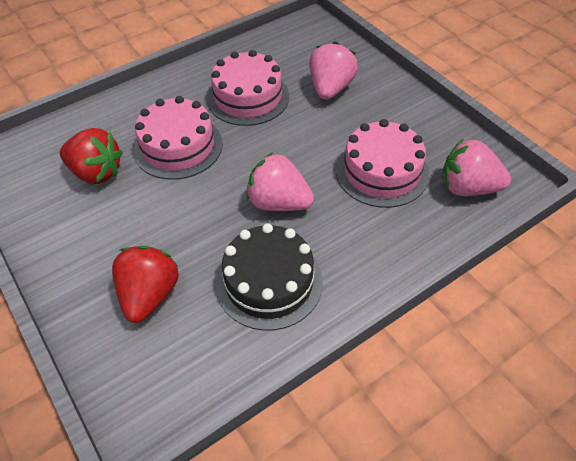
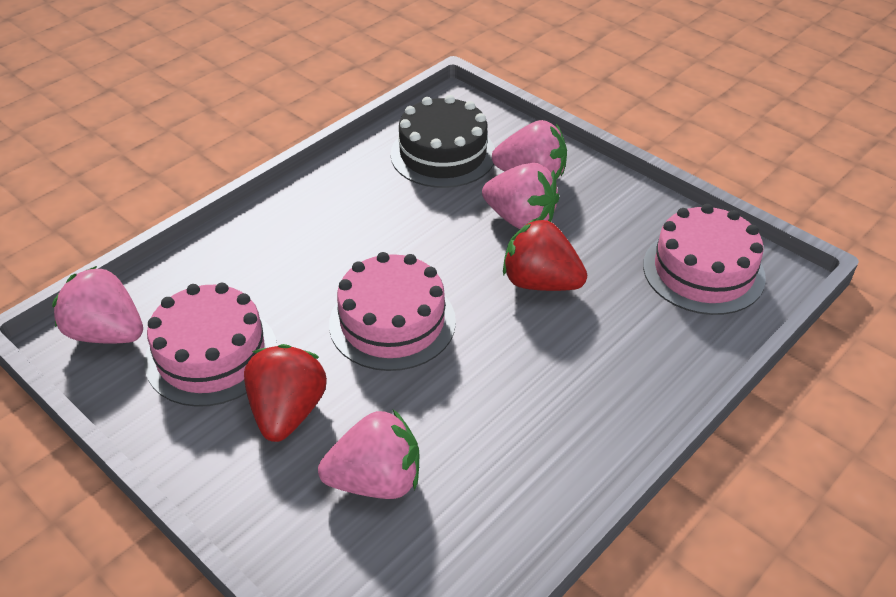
pink strawberry: [246,152,314,211] [309,42,358,100] [442,139,511,196] = 3 -> [52,266,143,344] [318,410,419,499] [482,163,559,229] [492,120,567,180] = 4

